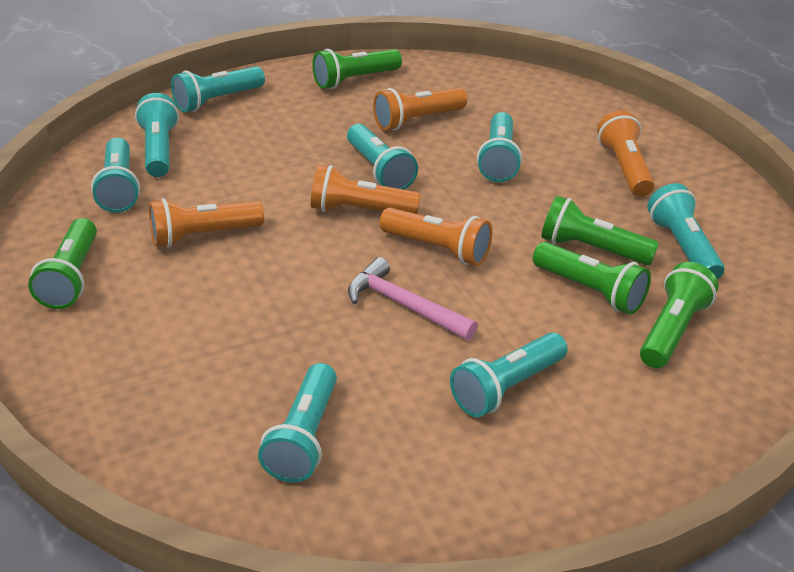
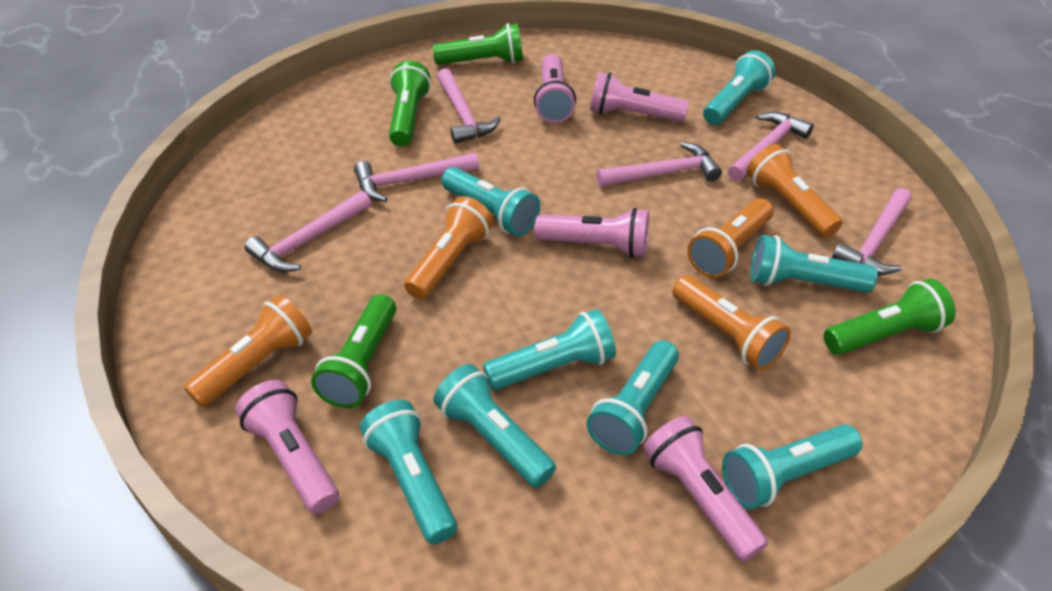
green flashlight: [28,218,97,309] [312,49,402,89] [533,242,651,315] [541,196,659,265] [640,262,719,368] = 5 -> [311,294,396,408] [389,61,431,147] [432,23,523,65] [824,279,955,355] = 4
pink flashlight: none = 0 -> [235,380,339,514] [534,54,576,123] [535,208,649,258] [590,72,689,122] [643,416,768,562] = 5
pink hammer: [348,257,478,340] = 1 -> [245,191,371,272] [354,153,479,202] [437,68,501,144] [597,142,722,187] [728,112,814,182] [832,188,912,275] = 6

